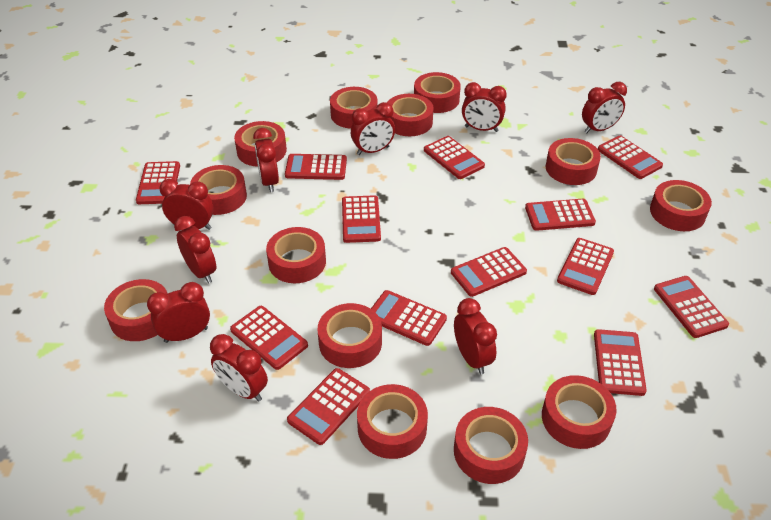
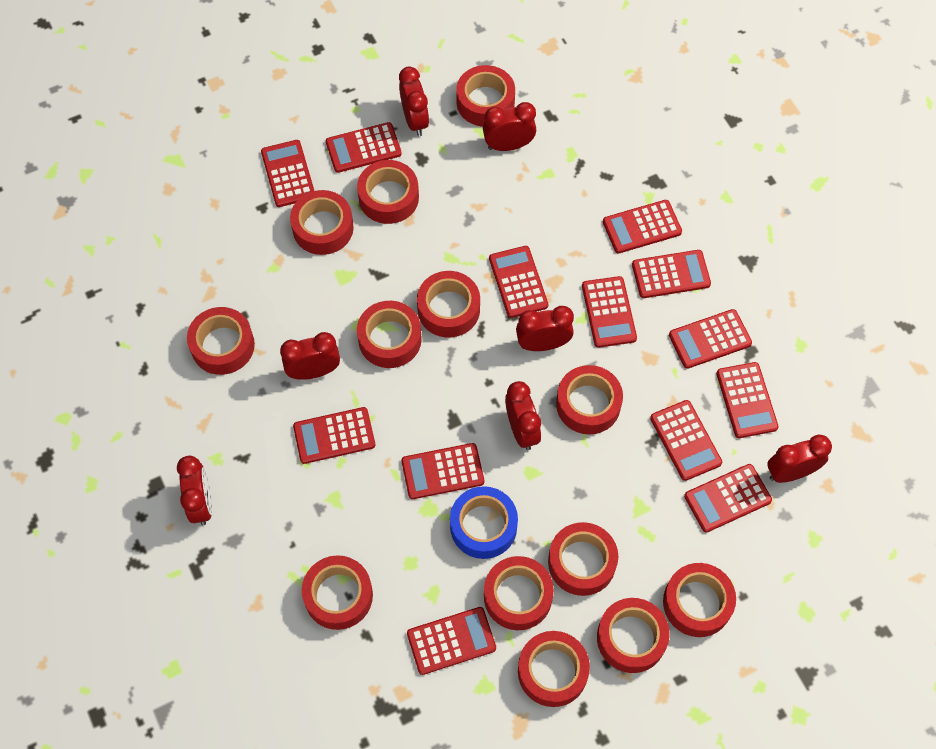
blue tape: none = 0 -> [450,486,518,559] = 1
red clock: [147,282,210,343] [159,179,214,230] [174,216,216,283] [210,334,268,402] [253,128,279,192] [351,102,395,155] [454,298,497,374] [462,82,507,132] [582,82,627,133] = 9 -> [177,456,212,525] [280,332,340,380] [399,67,429,136] [483,102,536,151] [505,381,541,450] [516,306,574,351] [767,434,832,483] = 7

